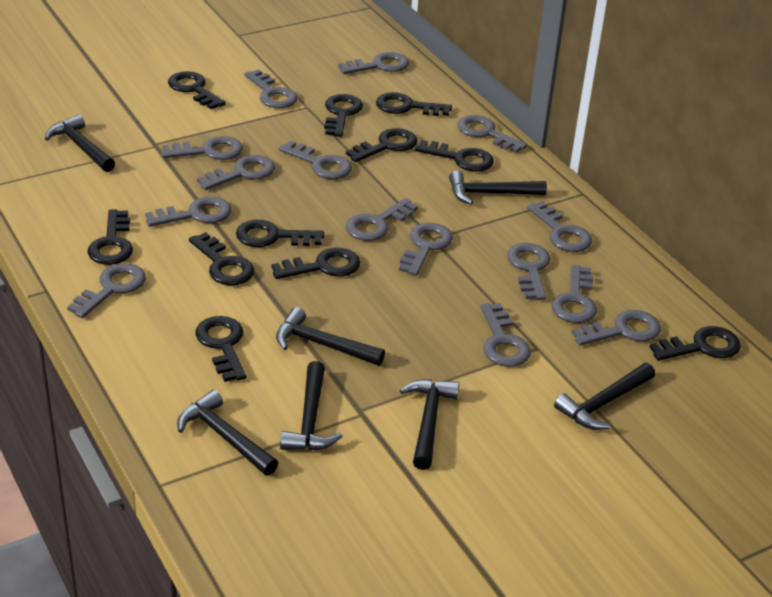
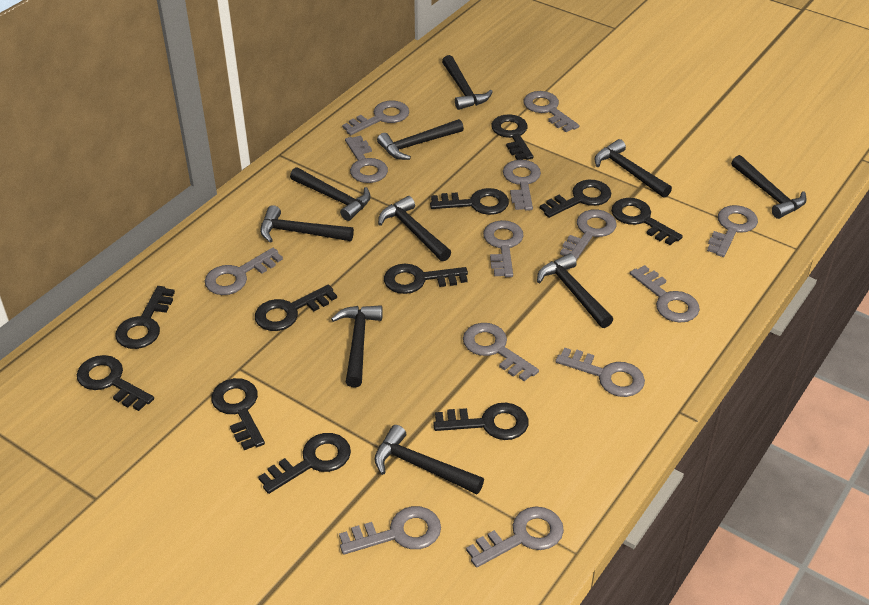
black hammer: [45,114,115,172] [177,390,278,475] [276,307,385,366] [280,361,343,451] [400,379,459,470] [449,171,547,204] [554,363,655,430] = 7 -> [260,205,354,243] [290,167,371,221] [331,305,383,387] [374,425,484,494] [377,119,464,160] [378,196,451,261] [442,55,493,110] [537,253,613,328] [594,139,672,198] [731,155,807,219] = 10
grey key: [67,263,146,318] [145,197,232,227] [161,136,243,160] [197,155,275,190] [244,70,298,108] [279,141,352,179] [338,52,409,74] [346,198,418,241] [399,223,453,276] [457,115,527,153] [481,303,531,367] [507,243,551,300] [527,201,592,252] [552,264,597,323] [571,310,661,346] = 15 -> [205,248,283,295] [339,506,441,555] [342,101,409,135] [345,135,388,183] [463,323,539,381] [466,507,564,568] [483,220,524,277] [503,160,541,211] [524,91,579,132] [555,348,645,397] [560,209,617,260] [630,265,700,323] [707,205,758,257] = 13

